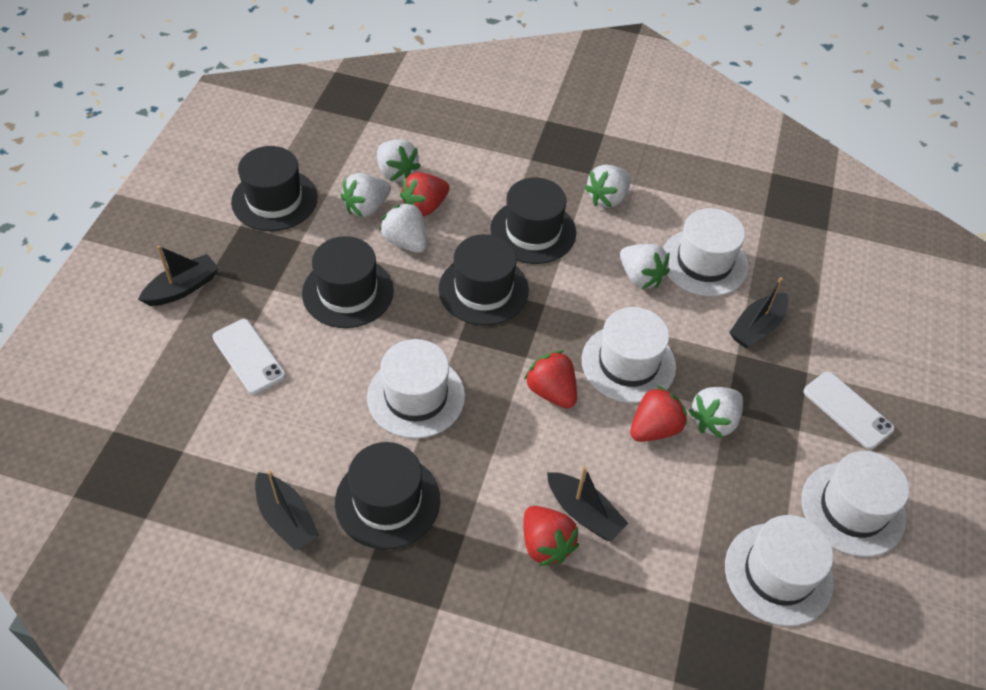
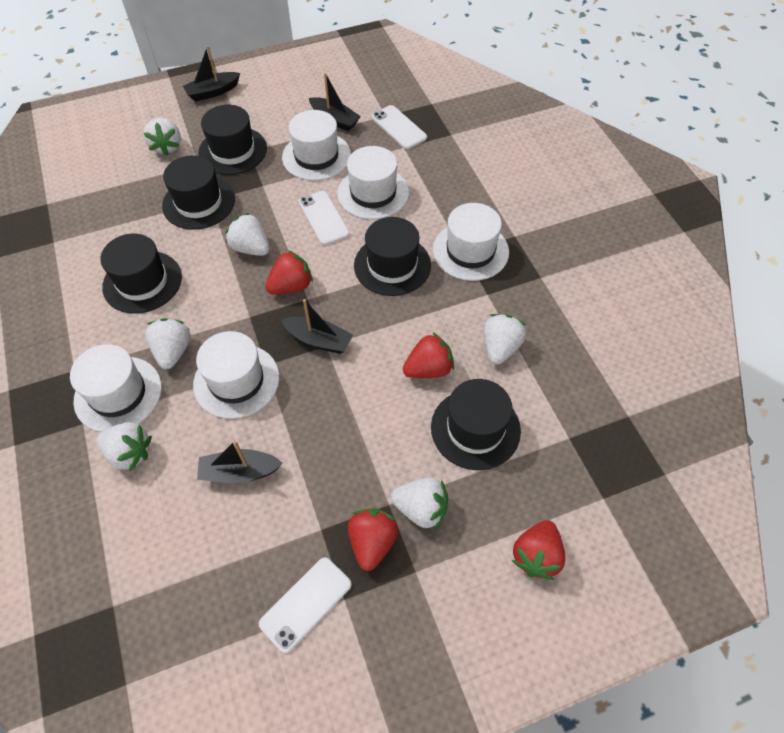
white phone: [213,319,286,394] [803,371,895,450] = 2 -> [259,557,352,653] [298,191,350,245] [372,105,427,149] = 3

